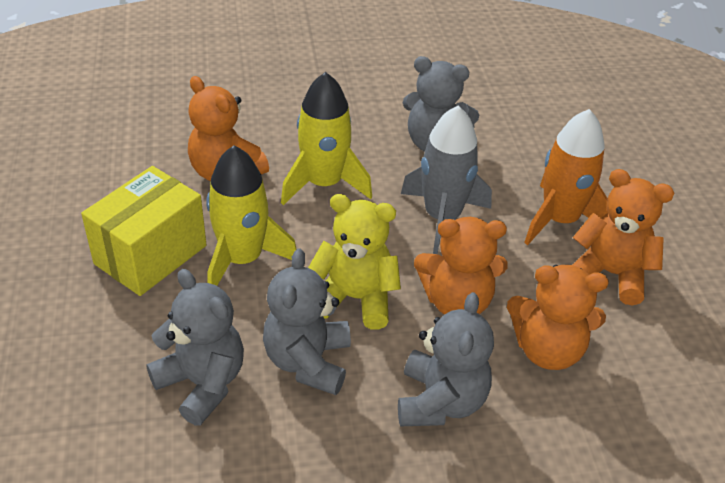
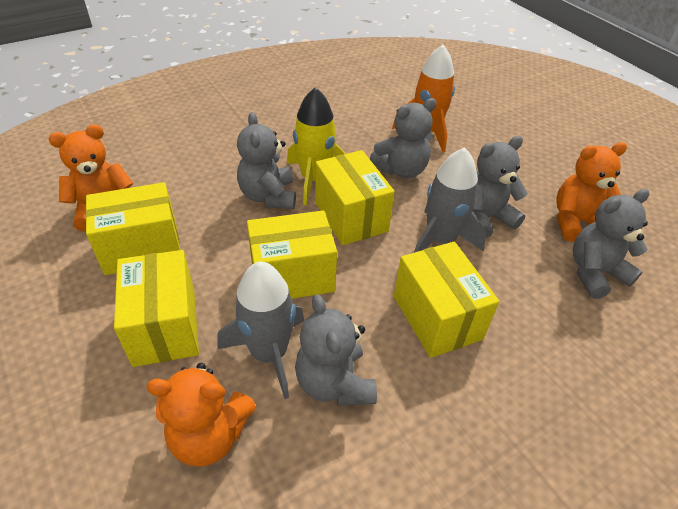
grey rocket: [401,106,492,254] = 1 -> [217,262,304,399] [414,147,486,253] = 2
grey teddy bear: [146,269,244,426] [263,248,351,395] [398,292,494,426] [403,56,479,152] = 4 -> [237,112,296,209] [295,294,377,406] [370,98,437,178] [473,136,528,238] [573,189,649,299] = 5
orange teddy bear: [188,76,269,181] [414,217,508,315] [507,265,608,370] [573,169,674,306] = 4 -> [49,124,133,232] [147,363,255,466] [556,142,627,241] = 3
yellow box: [81,166,207,296] = 1 -> [86,182,180,275] [114,250,199,367] [247,211,337,299] [315,150,395,245] [394,242,499,358] = 5
yellow rocket: [206,146,296,286] [281,72,372,205] = 2 -> [287,87,346,205] = 1
yellow teddy bear: [308,194,401,330] = 1 -> none = 0

